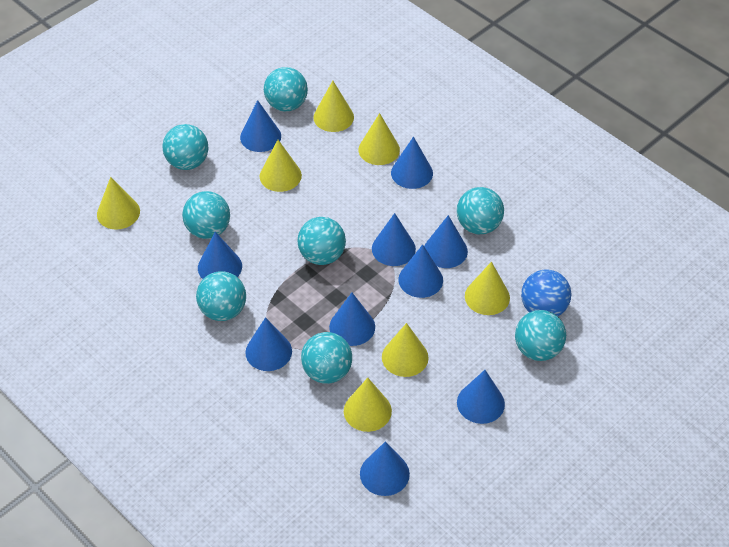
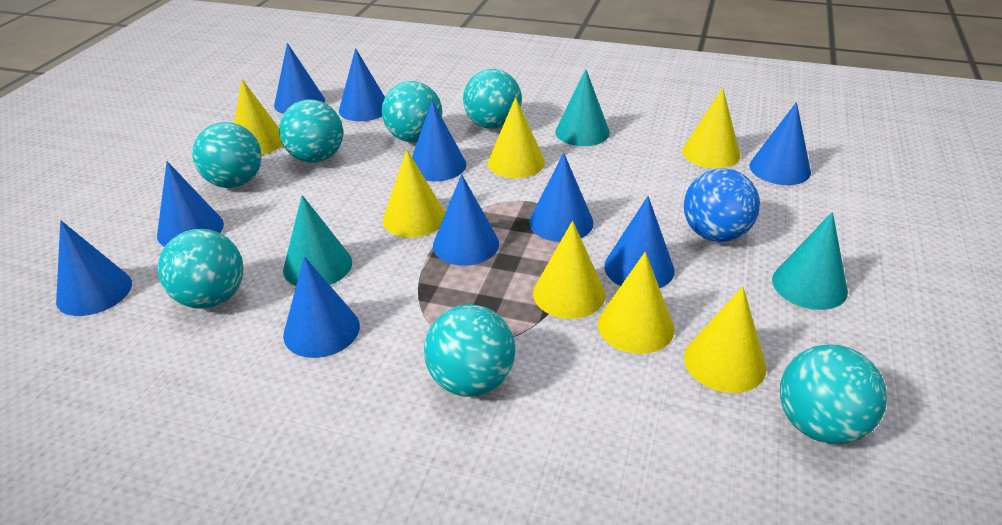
turquoise ball: [162,124,209,170] [182,191,230,239] [196,271,246,321] [264,67,308,111] [297,217,346,265] [301,332,352,384] [457,187,504,234] [515,310,566,361] = 8 -> [158,229,243,308] [192,122,262,188] [279,100,343,163] [382,81,442,142] [424,304,515,397] [463,69,522,129] [780,344,887,444] = 7
turquoise cone: none = 0 -> [283,195,352,286] [555,69,610,146] [772,212,848,310] = 3

